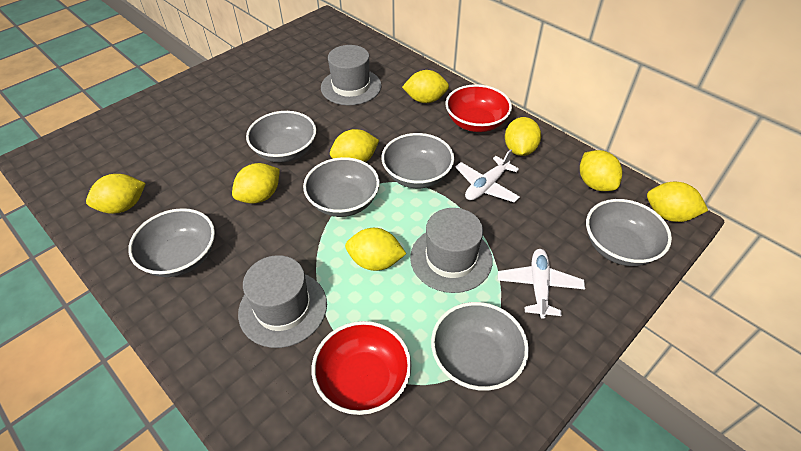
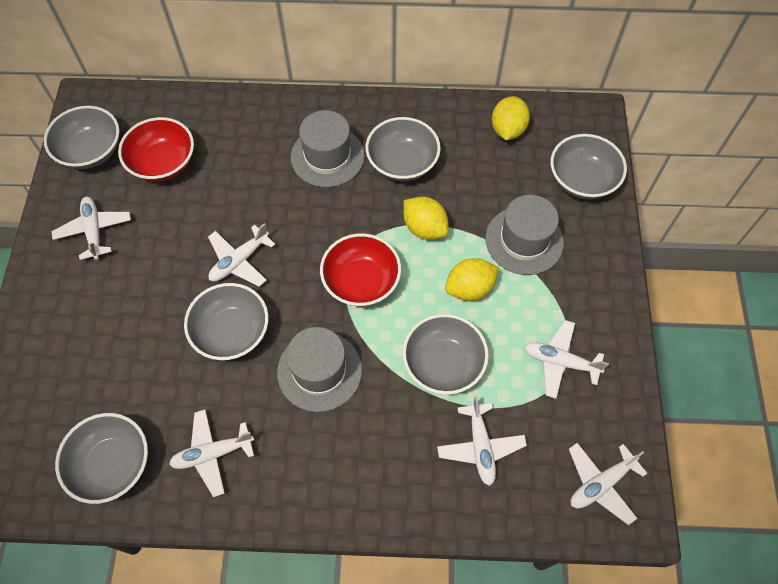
white plane: [455,149,520,203] [498,249,585,319] = 2 -> [51,197,131,260] [169,409,254,497] [208,223,275,287] [437,396,527,486] [524,320,609,399] [569,443,648,525] = 6
yellow lemon: [86,174,146,214] [232,163,280,204] [330,129,379,162] [345,228,406,271] [402,70,449,103] [505,117,541,156] [580,150,622,191] [647,182,708,222] = 8 -> [403,197,448,240] [445,258,500,301] [492,96,530,140] = 3

